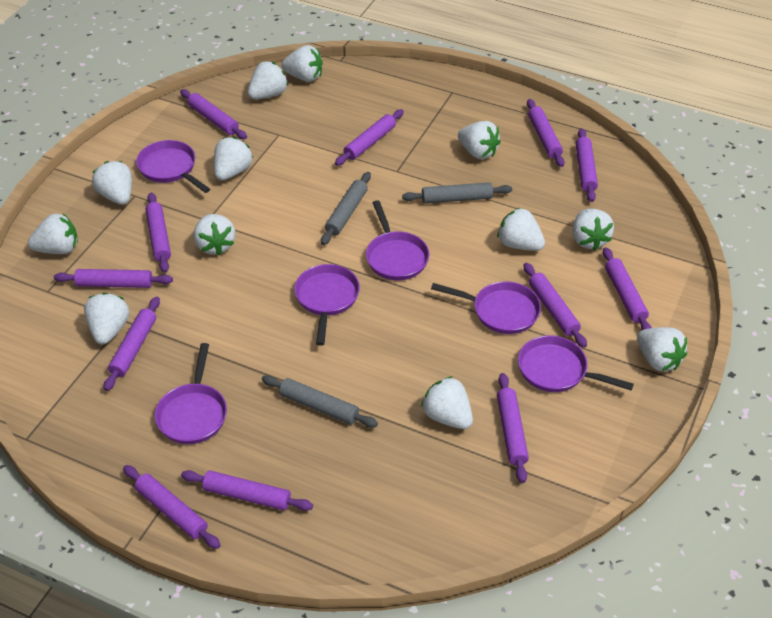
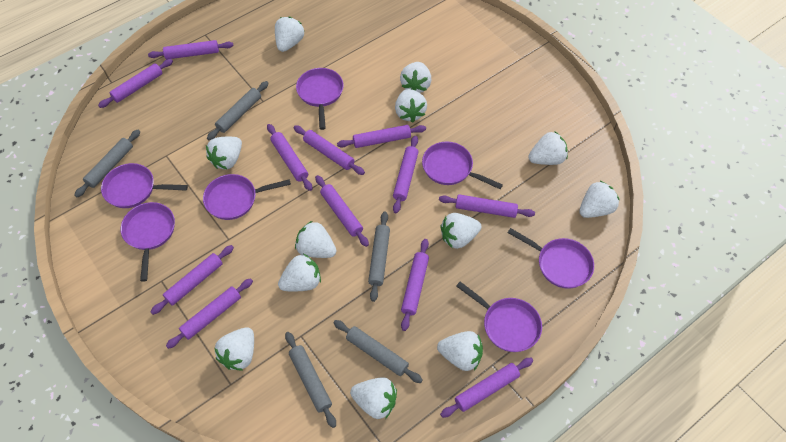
grey rolling pin: [262,375,378,428] [321,172,371,245] [402,182,512,204] = 3 -> [74,129,140,197] [207,81,268,140] [285,332,336,428] [333,320,423,383] [368,211,390,302] = 5
purple pan: [136,140,210,193] [155,343,227,444] [294,264,360,346] [366,200,430,280] [431,281,541,334] [518,335,634,392] = 6 -> [101,163,188,208] [121,202,175,282] [203,174,291,220] [296,68,344,130] [422,142,503,189] [456,282,542,352] [508,228,594,289] = 7

